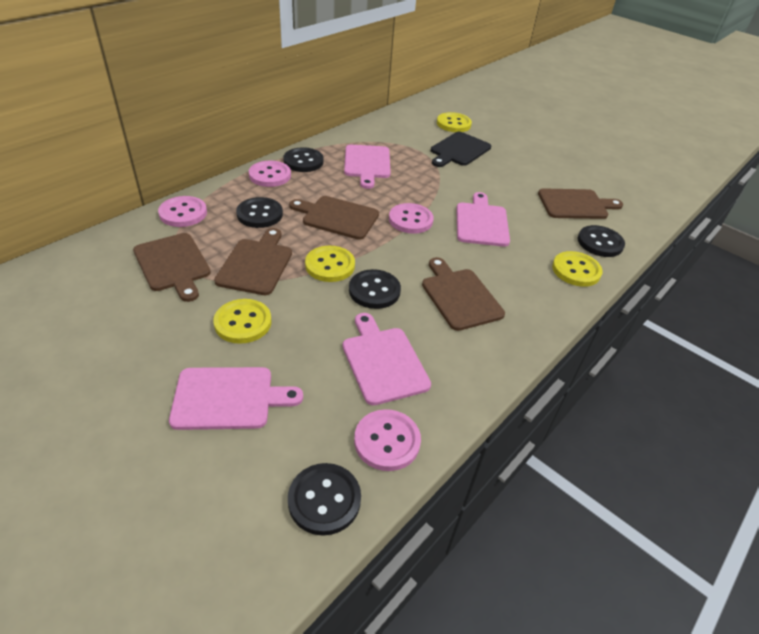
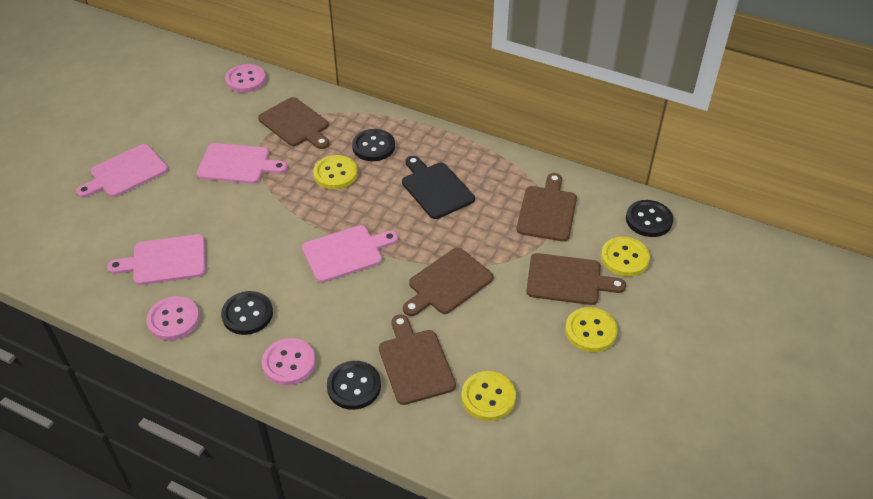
black button: [236,197,283,228] [283,147,324,172] [288,463,361,536] [349,269,401,309] [578,225,625,257] = 5 -> [221,291,273,335] [327,361,381,410] [352,129,395,161] [626,200,673,237] = 4
pink button: [158,196,207,227] [249,161,291,187] [354,409,421,471] [389,203,434,234] = 4 -> [147,296,199,340] [225,64,266,93] [262,338,316,385] = 3

